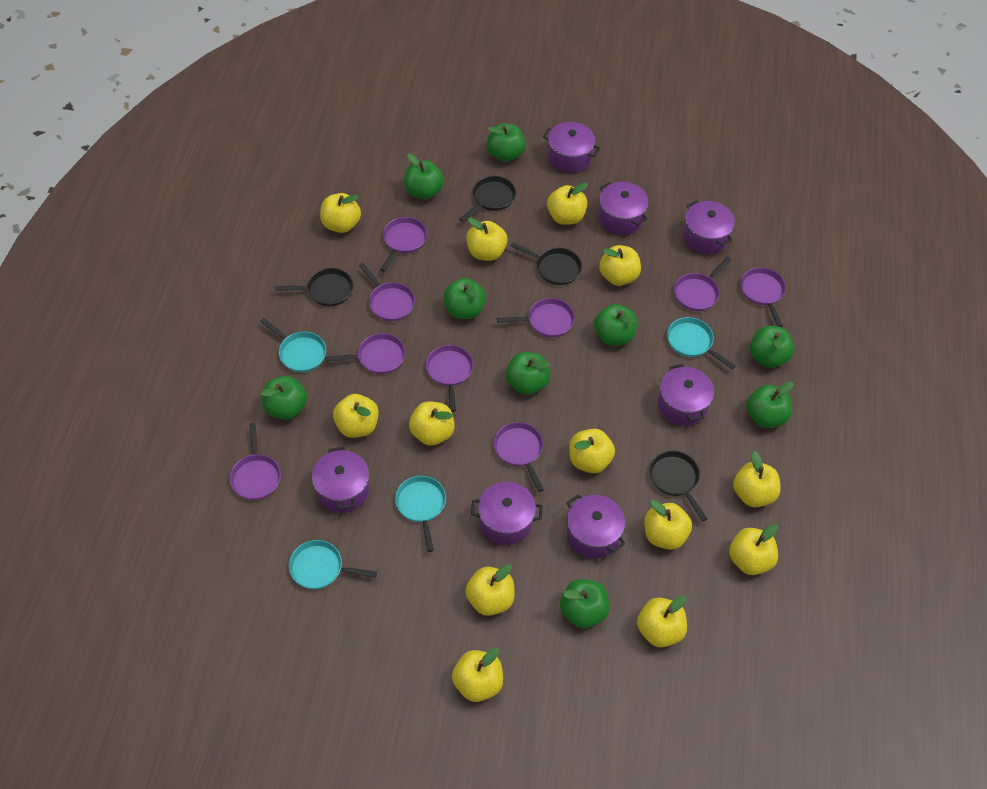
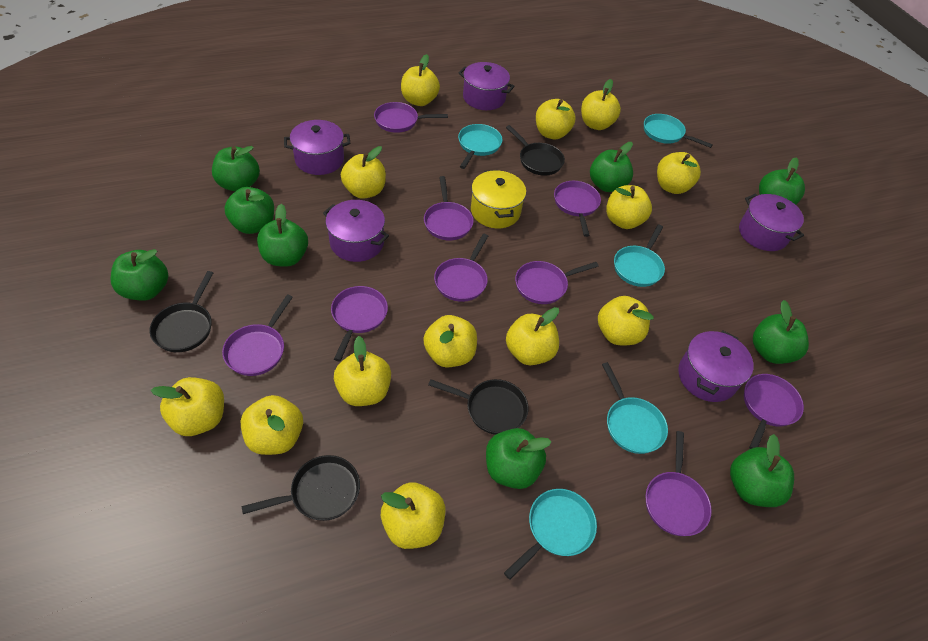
purple pot: [312,447,369,513] [471,482,542,545] [543,122,600,173] [567,494,625,558] [598,182,648,235] [658,364,714,426] [683,200,735,254] = 7 -> [284,120,350,175] [323,200,389,262] [459,62,515,110] [678,330,754,402] [739,194,804,251] = 5
turquoise pan: [260,318,326,372] [289,540,377,589] [395,476,446,552] [667,317,736,369] = 4 -> [458,124,503,169] [504,489,597,580] [602,362,668,454] [614,224,665,287] [644,114,713,148] = 5
yellow pot: none = 0 -> [471,170,526,228] = 1

